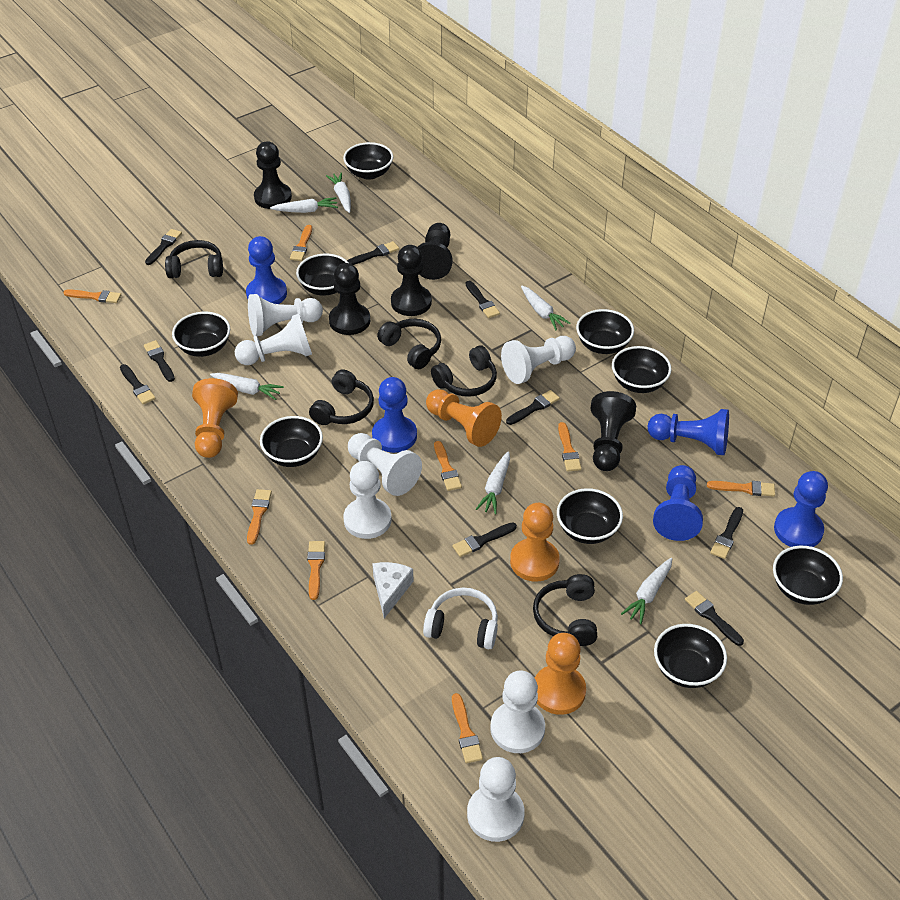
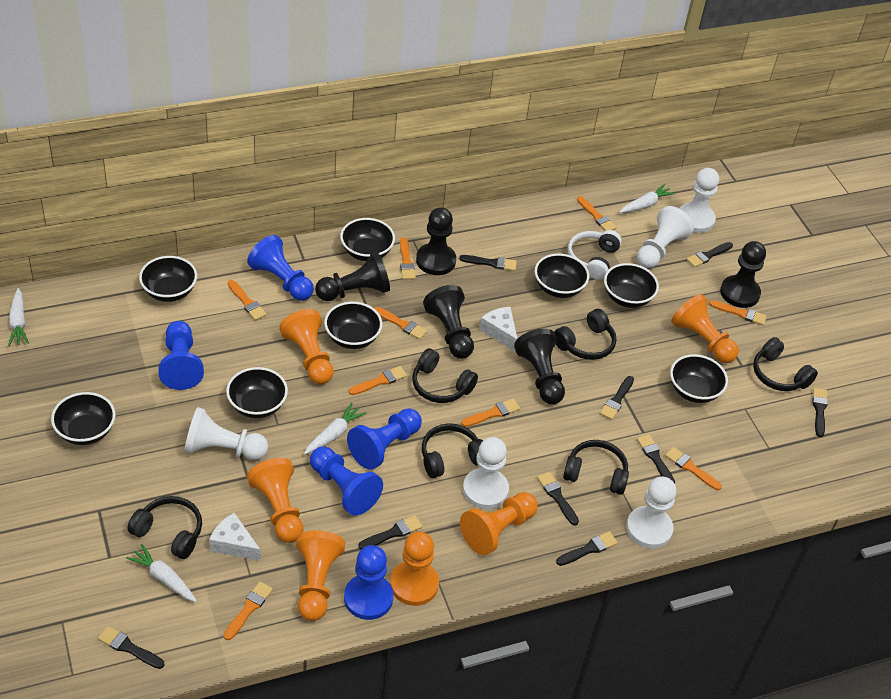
black bowl: [172,312,230,357] [260,416,323,467] [296,254,349,296] [343,142,393,180] [557,488,623,544] [576,309,634,354] [612,346,671,393] [654,624,727,688] [773,546,843,605] = 9 -> [51,392,116,445] [139,256,197,302] [226,367,288,418] [324,302,382,349] [340,218,395,261] [535,254,589,298] [604,263,659,308] [670,354,728,403] = 8
black headphones: [165,240,223,278] [309,369,374,425] [377,319,441,369] [431,345,497,397] [533,574,597,646] = 5 -> [128,496,202,559] [412,348,478,403] [422,423,483,478] [554,309,616,360] [563,440,629,495] [753,337,818,391] = 6
orange brush: [63,289,121,303] [247,489,272,545] [290,225,312,261] [307,541,325,600] [434,441,462,491] [452,693,483,763] [558,422,582,472] [707,481,775,497] = 8 -> [224,581,273,640] [227,280,267,320] [349,366,407,395] [374,307,427,340] [400,237,416,279] [461,399,520,427] [577,196,617,231] [665,447,722,490] [709,300,767,325] = 9
orange pawn: [192,378,238,458] [426,389,502,447] [510,503,560,582] [535,633,586,715] = 4 -> [247,458,303,543] [279,309,334,384] [296,531,345,621] [390,532,439,606] [460,492,538,555] [671,294,739,363] = 6
white carrot: [210,373,284,400] [270,197,338,213] [326,172,351,213] [476,451,510,514] [521,286,571,331] [621,558,672,624] = 6 -> [8,288,29,346] [126,544,197,602] [304,403,366,454] [620,184,676,213] = 4
white cheese: [372,562,414,619] = 1 -> [209,513,261,561] [479,307,518,352] = 2
white pawn: [235,314,312,365] [248,294,323,336] [343,461,391,539] [348,433,422,496] [467,757,525,842] [491,671,545,753] [501,336,576,384] = 7 -> [184,407,268,460] [463,437,509,509] [626,477,677,549] [637,206,694,268] [679,168,719,233] = 5

